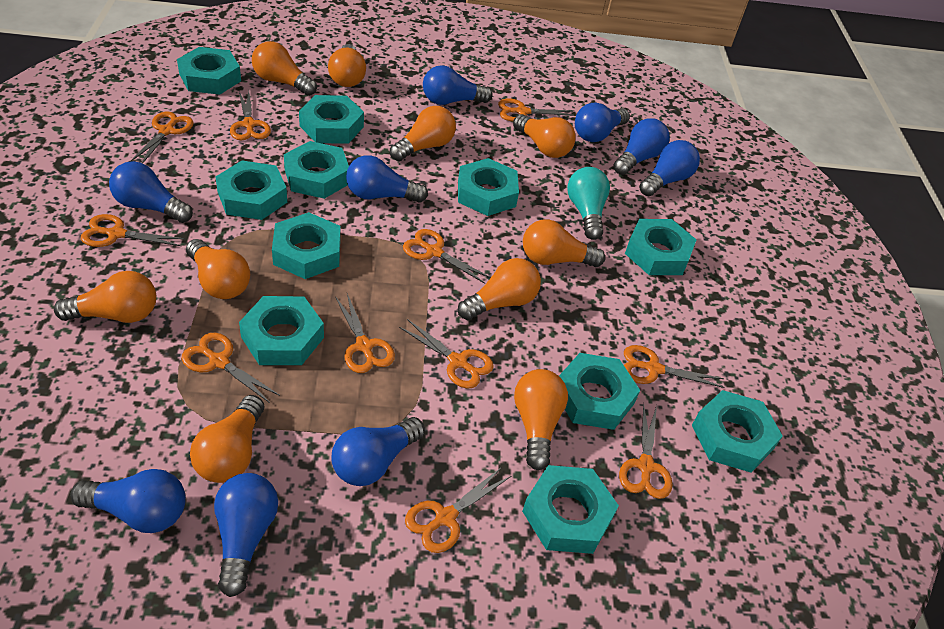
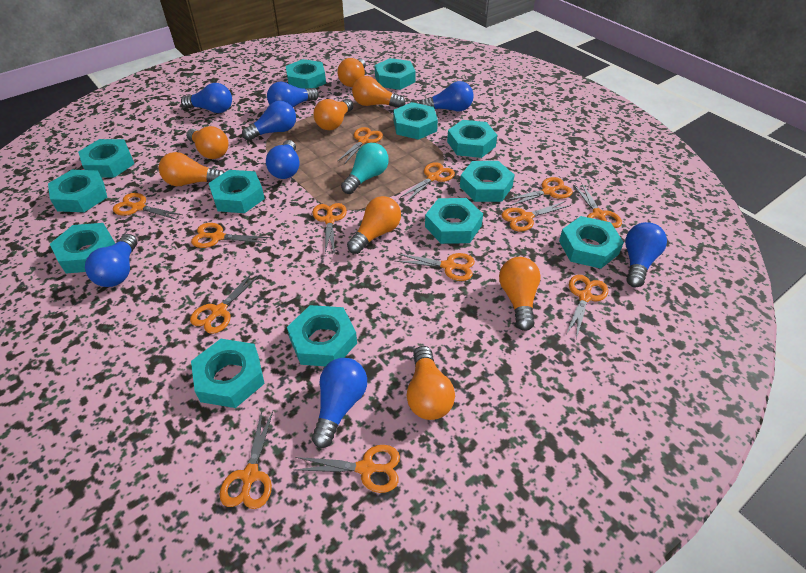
blue light bulb: [70,469,186,533] [109,161,193,223] [214,473,278,597] [331,417,425,486] [346,155,428,203] [423,65,493,105] [575,102,630,142] [613,118,670,175] [639,140,700,196] = 9 -> [85,234,137,287] [181,83,232,113] [242,101,296,141] [266,140,299,179] [267,82,319,107] [312,358,367,448] [419,81,474,111] [625,222,667,287] = 8
orange light bulb: [54,271,156,323] [186,239,250,299] [190,395,264,483] [252,41,317,96] [328,44,366,87] [390,106,456,161] [458,258,541,320] [513,114,576,158] [514,369,568,470] [523,219,605,267] = 10 -> [159,152,224,186] [186,126,229,159] [313,99,354,130] [337,58,366,87] [347,196,401,254] [352,76,405,108] [406,346,455,420] [499,257,541,331] = 8
orange scissors: [81,214,185,247] [130,112,194,163] [182,333,280,403] [230,91,271,140] [335,294,395,373] [399,319,494,388] [403,229,491,284] [405,467,511,553] [498,98,576,121] [619,403,672,499] [624,345,725,388] = 11 -> [113,193,183,220] [190,272,260,334] [191,223,270,248] [220,411,273,509] [295,445,400,493] [312,203,347,255] [337,127,383,164] [395,253,475,281] [400,162,455,201] [502,201,571,231] [505,177,573,206] [566,275,608,339] [574,184,622,228] = 13
turquoise nut: [177,47,241,95] [215,160,287,220] [239,296,324,365] [272,212,340,279] [284,141,349,199] [299,95,364,144] [458,158,519,216] [522,465,619,554] [559,353,640,430] [625,219,697,275] [692,390,783,473] = 11 -> [48,170,108,212] [50,223,115,274] [78,139,134,177] [191,339,265,408] [209,170,265,213] [286,59,326,89] [287,305,357,366] [375,58,416,90] [393,102,438,140] [425,198,483,244] [447,120,497,158] [460,161,515,202] [559,216,624,269] = 13

